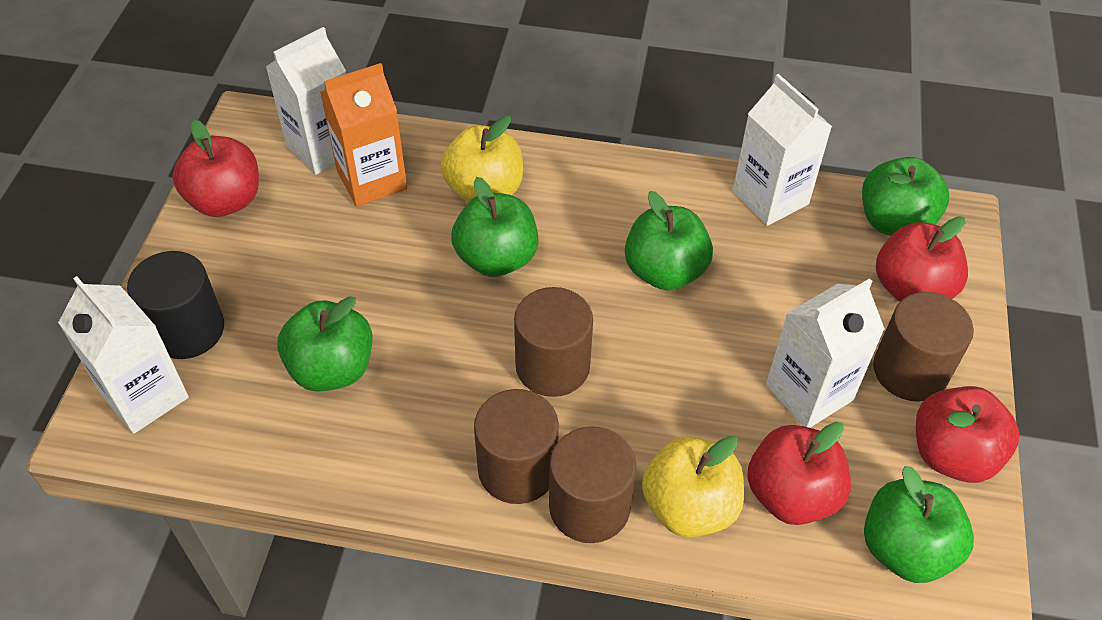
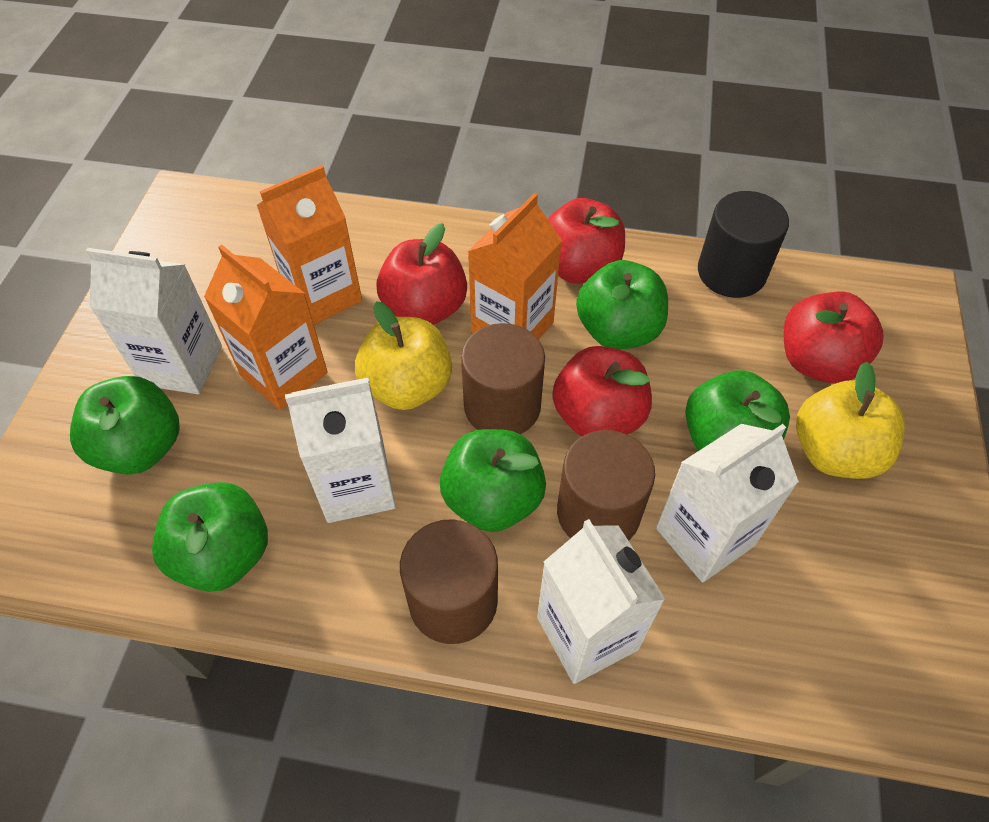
brown cylinder: [474,389,559,504] [514,287,593,397] [549,426,636,543] [873,292,974,401] = 4 -> [400,519,498,644] [461,323,545,434] [557,430,655,541] = 3
orange carton: [320,63,407,207] = 1 -> [204,245,328,410] [257,165,362,325] [467,193,562,340] = 3

